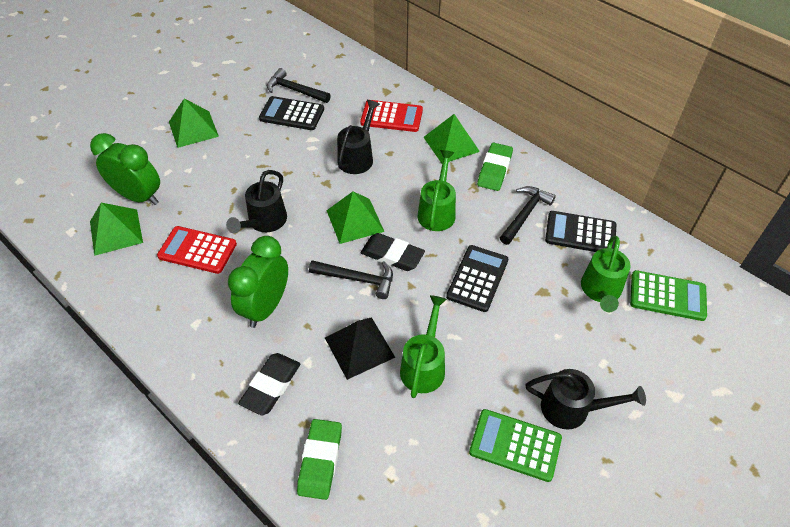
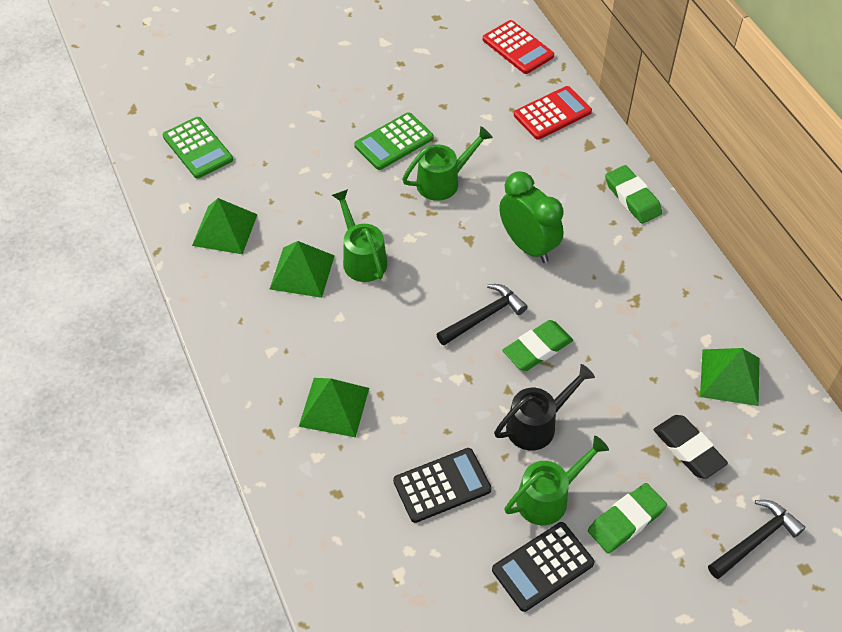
black calculator: [259,96,324,130] [446,245,508,312] [545,211,616,252] = 3 -> [393,448,492,523] [492,522,595,612] = 2
black eraser: [238,353,300,415] [361,233,425,271] = 2 -> [654,415,728,479] = 1
black hammer: [267,68,331,103] [309,260,393,299] [500,186,556,245] = 3 -> [436,284,527,345] [708,500,806,579] = 2
black pyramid: [325,317,395,380] = 1 -> none = 0
black watering can: [226,170,287,234] [337,100,380,174] [526,369,646,430] = 3 -> [494,364,595,450] = 1
green clock: [90,133,160,205] [228,236,288,328] = 2 -> [499,171,564,263] = 1
green eraser: [297,419,342,500] [477,143,513,191] = 2 -> [502,320,573,371] [588,483,667,553] [605,165,662,224] = 3

